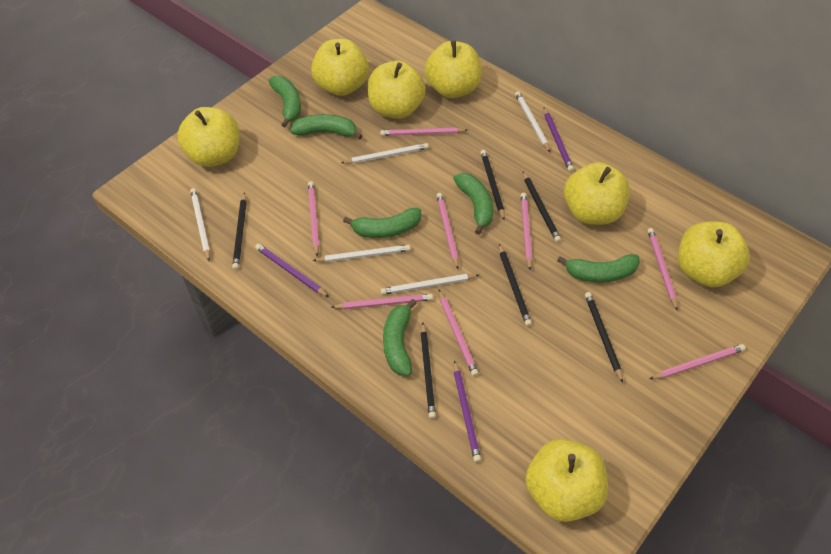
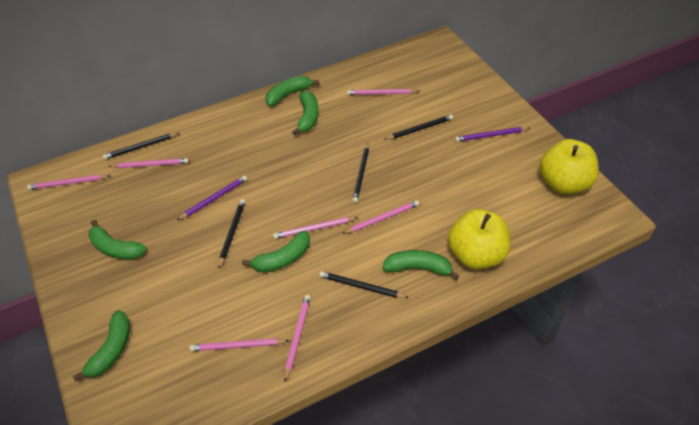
black pencil: [232,192,247,270] [420,322,436,419] [480,150,505,220] [499,244,532,326] [523,172,561,243] [585,292,623,383] = 6 -> [103,133,179,159] [218,199,245,269] [319,271,409,298] [352,144,369,203] [384,115,453,140] = 5
pink pencil: [308,181,319,256] [331,294,433,309] [380,127,467,136] [436,193,459,269] [439,290,479,376] [521,193,532,270] [647,228,678,310] [650,344,746,379] = 8 -> [27,175,111,190] [108,158,189,168] [189,338,289,351] [273,217,358,239] [284,295,311,382] [342,200,419,234] [347,89,419,95] = 7
purple pencil: [255,244,329,297] [454,360,481,462] [544,108,574,172] = 3 -> [177,176,247,220] [455,127,530,142] = 2
white pencil: [190,188,210,261] [312,245,411,262] [341,143,429,164] [380,274,479,295] [515,91,550,152] = 5 -> none = 0
yellow apple: [177,107,240,167] [311,39,369,96] [368,61,426,119] [424,40,482,98] [525,439,608,522] [564,162,630,225] [678,221,750,287] = 7 -> [448,209,510,269] [540,139,599,194] = 2

